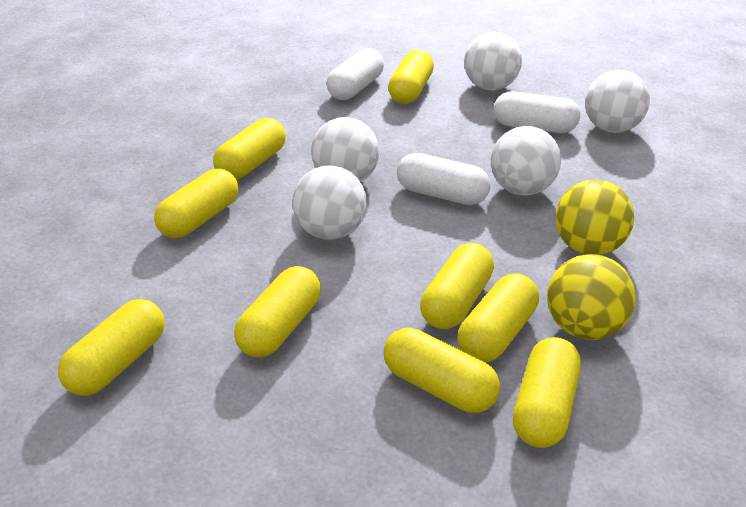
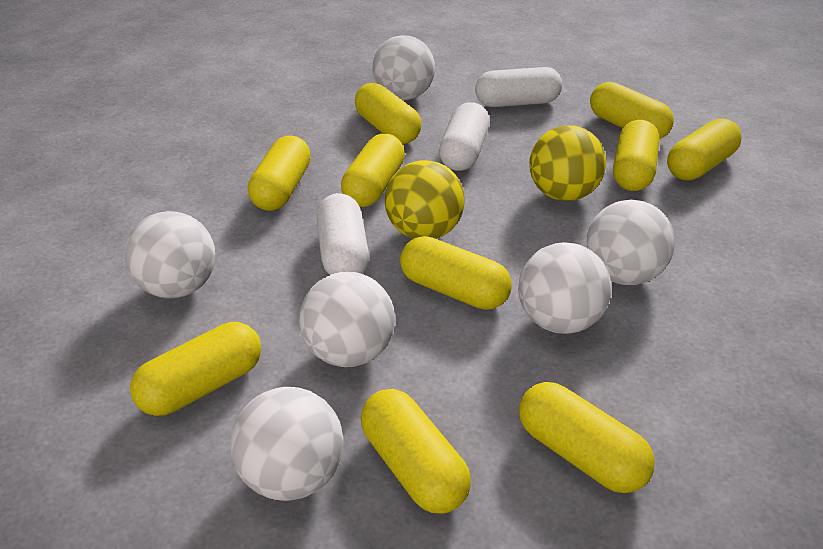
white ball: [292,165,367,240] [311,117,379,182] [464,32,522,91] [491,126,561,196] [585,70,650,133] = 5 -> [124,211,215,298] [230,387,343,501] [299,272,395,367] [372,35,435,100] [518,242,611,334] [586,200,675,285] = 6
yellow capsule: [58,299,165,396] [154,169,238,238] [213,118,286,180] [234,266,321,357] [383,328,500,413] [388,50,434,104] [420,243,494,329] [457,273,539,363] [513,337,581,448] = 9 -> [130,322,261,416] [248,136,311,211] [341,134,405,207] [355,83,422,144] [361,389,471,514] [400,236,511,310] [519,382,655,493] [590,82,674,139] [613,120,660,191] [667,118,742,180] = 10

